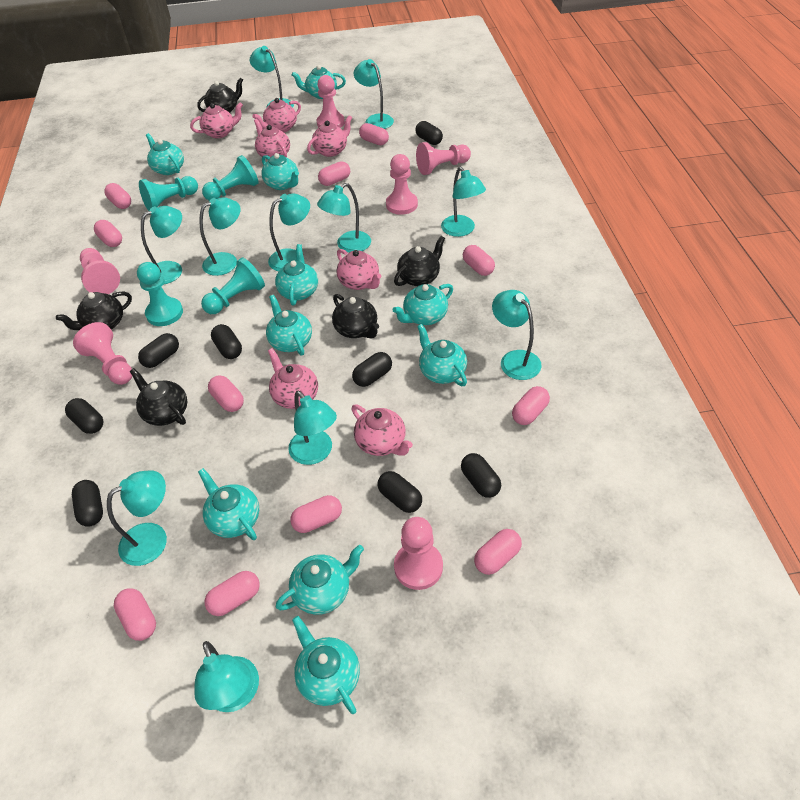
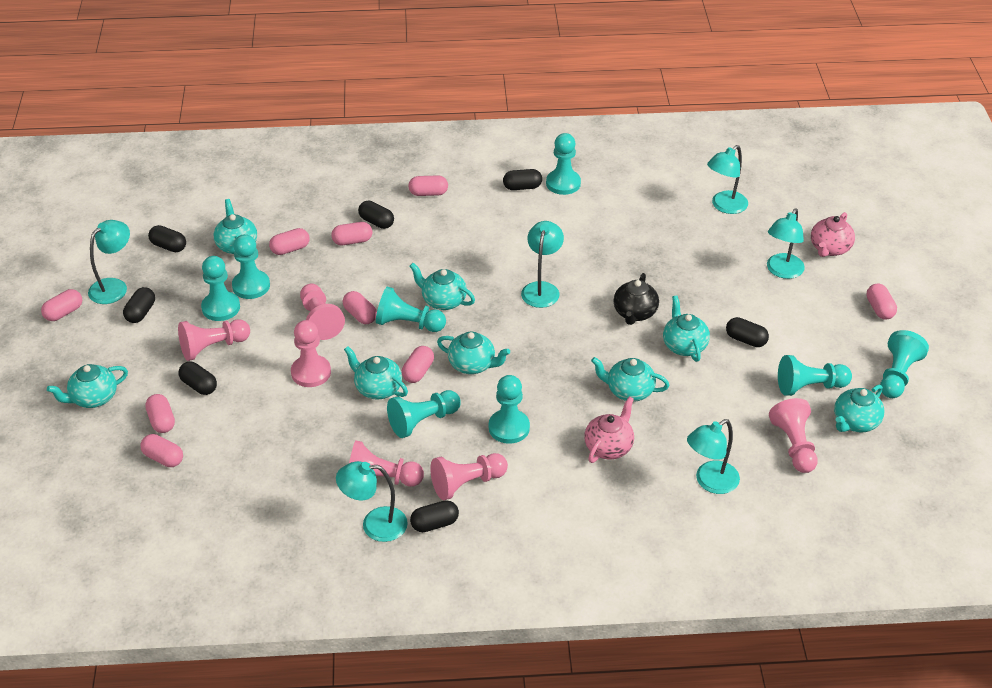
black capsule: [65,398,103,434] [72,480,103,527] [138,333,179,368] [211,324,242,359] [352,352,392,387] [378,471,422,513] [415,121,443,145] [461,453,501,498] = 8 -> [123,287,155,323] [148,225,186,252] [178,362,217,395] [358,201,394,229] [410,500,459,532] [503,169,542,190] [726,317,769,347] = 7
black teapot: [56,291,132,330] [130,368,187,426] [197,77,243,113] [332,294,379,338] [394,236,445,286] = 5 -> [613,273,659,325] = 1
pink capsule: [94,220,122,247] [104,183,131,209] [114,588,156,641] [205,571,260,616] [208,375,244,412] [290,495,342,533] [318,161,350,186] [359,123,389,145] [463,245,495,276] [474,529,522,575] [512,386,550,425] = 11 -> [41,289,82,321] [140,434,183,467] [145,394,175,433] [269,228,310,255] [331,222,372,245] [343,291,377,324] [402,346,434,383] [408,175,448,196] [866,284,897,320] = 9
pink teapot: [190,102,243,138] [252,98,301,132] [254,119,290,160] [268,348,318,409] [307,115,352,157] [336,249,382,290] [351,404,413,456] = 7 -> [584,397,634,463] [811,212,855,257] = 2
turquoise lamp: [107,470,167,566] [141,206,182,284] [195,641,259,712] [199,197,241,276] [250,46,294,107] [268,194,310,271] [288,391,337,465] [317,183,371,253] [354,59,394,129] [441,167,486,237] [492,290,542,380] = 11 -> [88,220,130,304] [336,461,408,542] [521,221,564,308] [687,419,740,494] [707,145,748,214] [767,208,805,279] = 6
turquoise pawn: [137,262,183,326] [139,176,198,211] [201,257,265,314] [202,155,259,201] = 4 -> [201,256,240,321] [232,234,270,299] [376,286,446,332] [387,390,461,438] [489,375,530,444] [546,133,581,195] [778,355,852,396] [880,330,929,398] = 8
turquoise teapot: [146,133,184,175] [198,468,259,540] [261,153,299,190] [266,295,312,356] [275,244,318,306] [276,545,364,615] [291,65,346,99] [292,616,360,714] [393,284,453,325] [417,324,467,386] = 10 -> [47,364,128,408] [213,199,257,254] [344,346,408,400] [410,263,475,310] [437,331,510,374] [591,357,669,402] [663,295,710,362] [834,385,884,432] = 8

